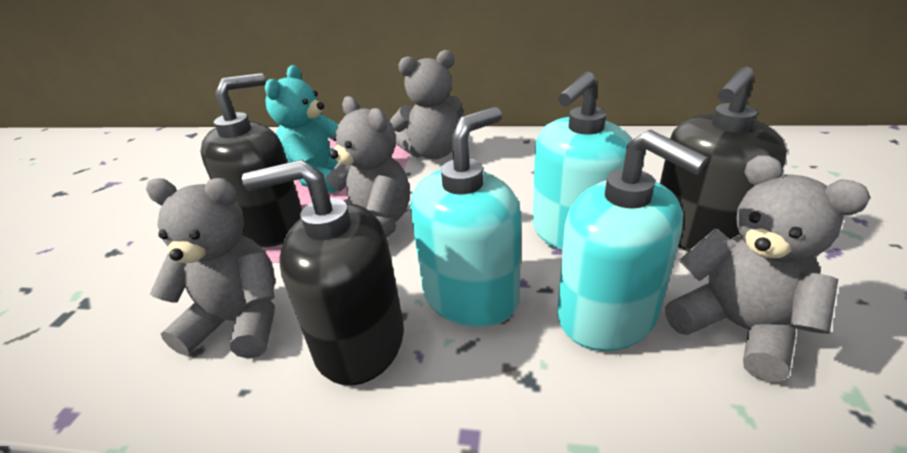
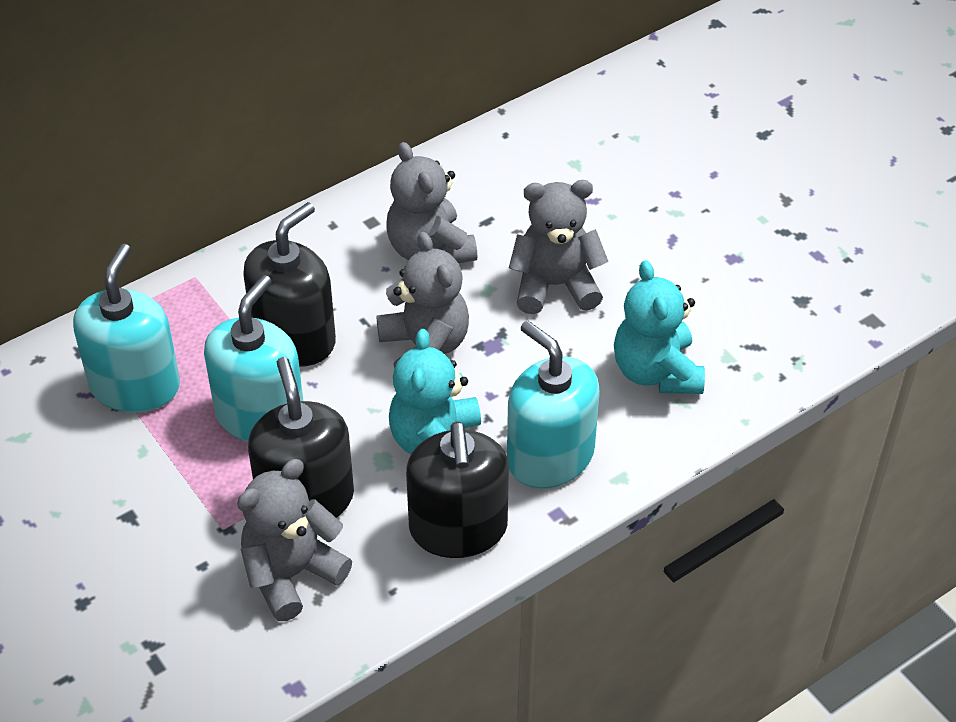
turquoise teddy bear: [265,65,339,193] = 1 -> [389,329,481,454] [614,260,705,394] = 2

